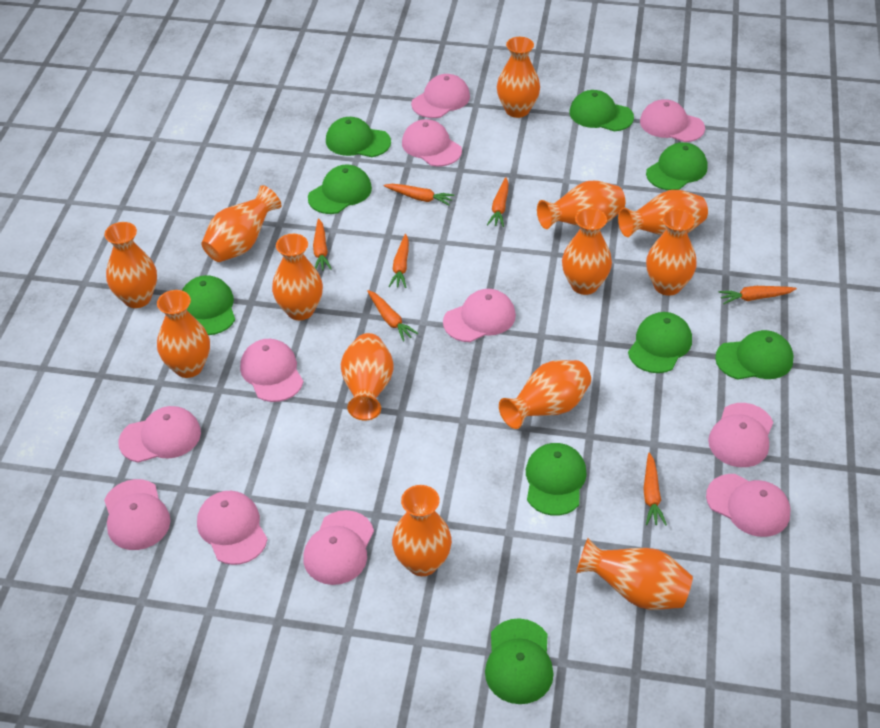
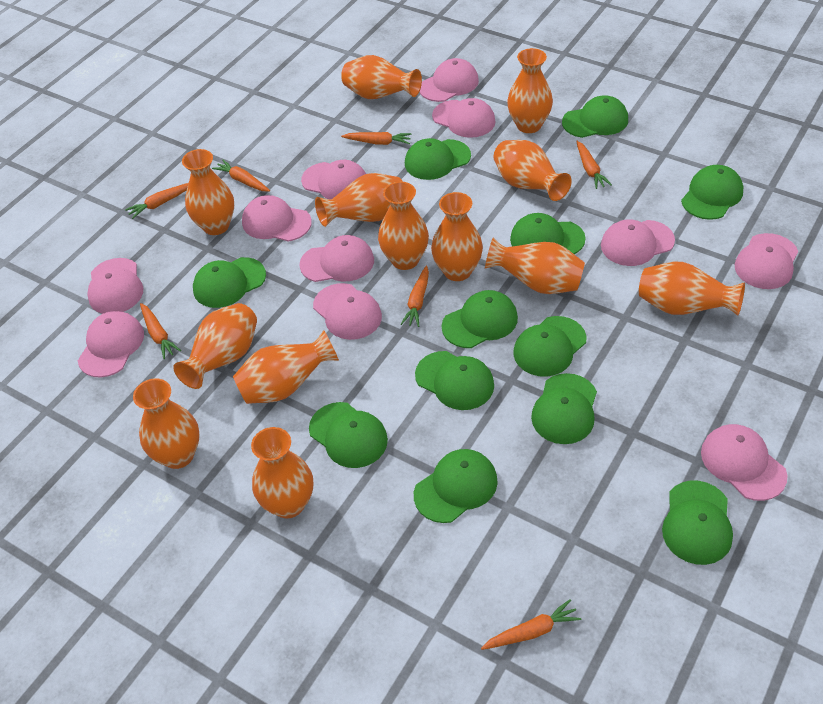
green cap: [182,275,235,335] [308,164,372,214] [326,117,391,157] [485,618,554,704] [526,443,587,516] [569,90,634,131] [628,312,692,373] [646,142,707,190] [715,330,794,380] = 9 -> [193,257,266,308] [309,402,388,468] [405,138,471,180] [414,449,498,523] [415,351,494,410] [442,290,518,348] [510,213,586,254] [513,316,586,377] [531,373,597,444] [562,95,628,138] [662,480,733,565] [681,165,743,220] = 12

